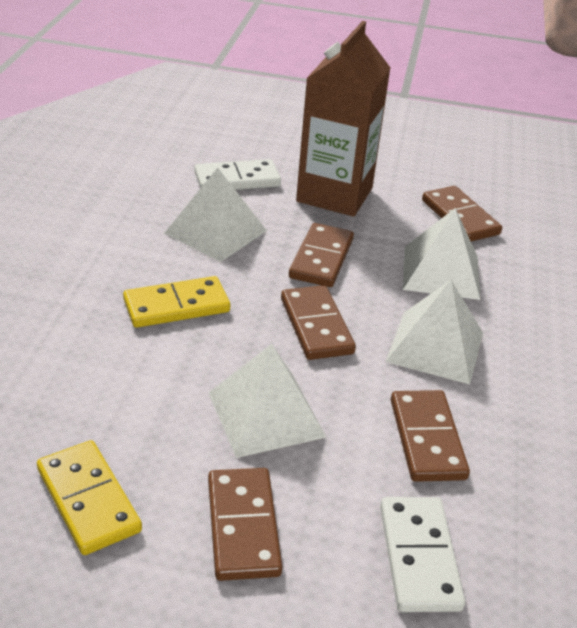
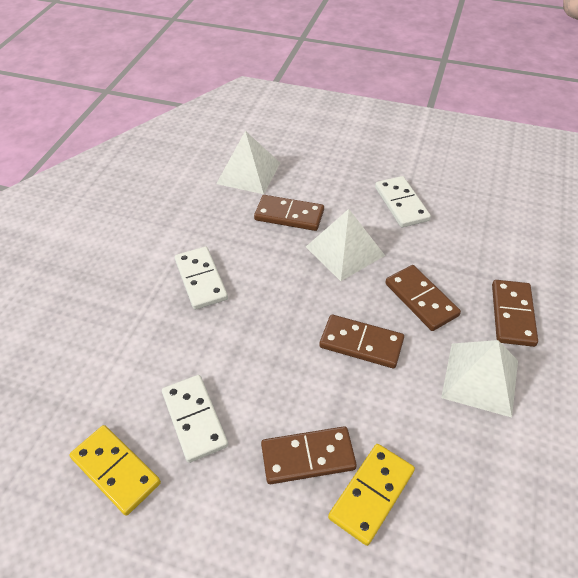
brown carton: [296,21,390,217] = 1 -> none = 0
white domino: [194,159,281,190] [380,497,465,612] = 2 -> [162,375,228,463] [175,246,228,310] [375,176,431,228] = 3
white pyramid: [165,167,267,262] [209,344,326,458] [386,280,483,385] [403,208,480,300] = 4 -> [216,131,280,194] [306,209,385,281] [441,340,518,418] = 3

